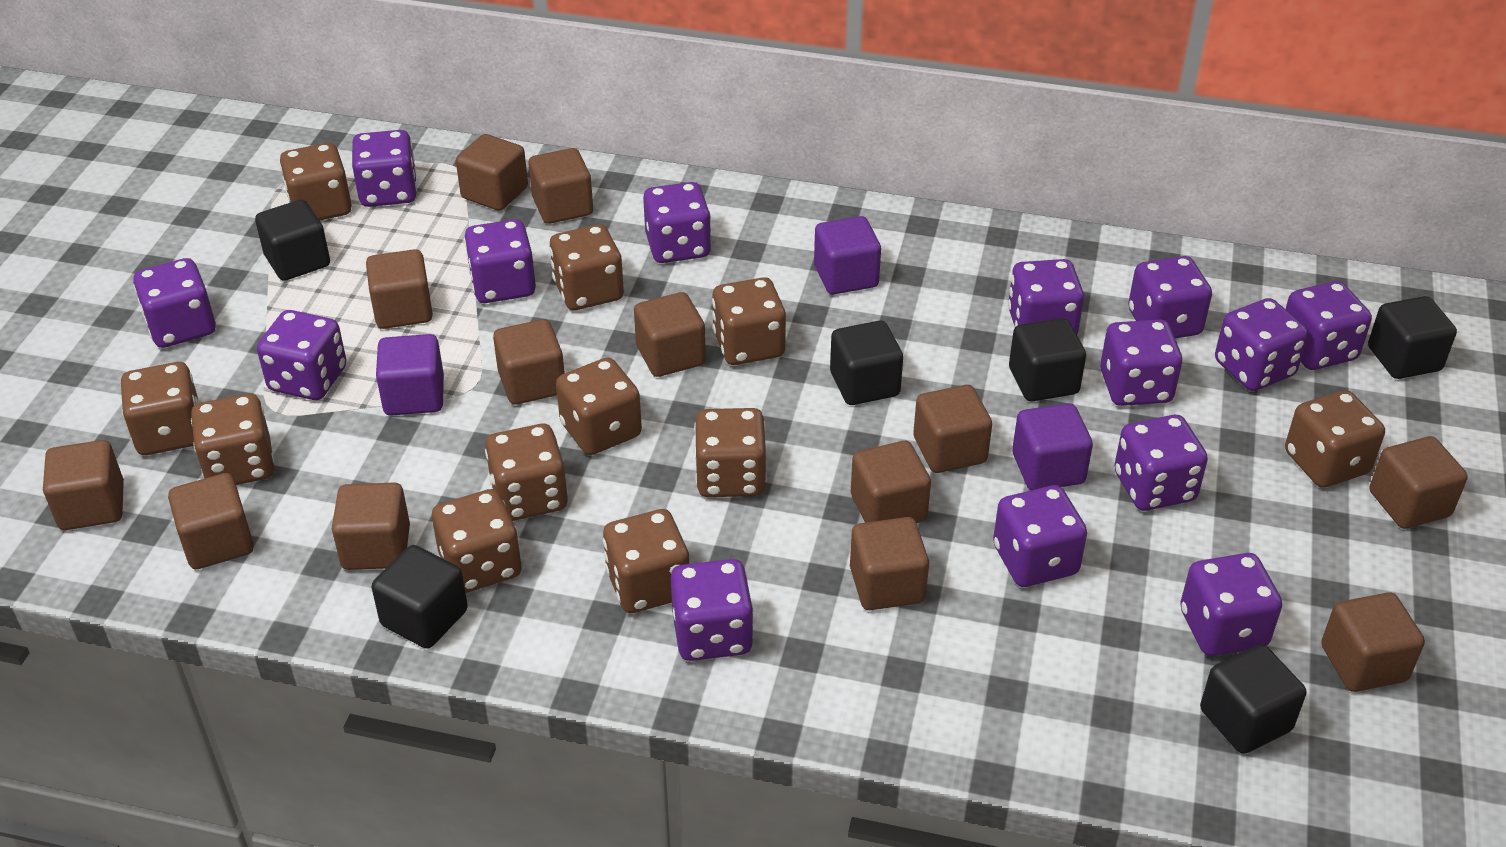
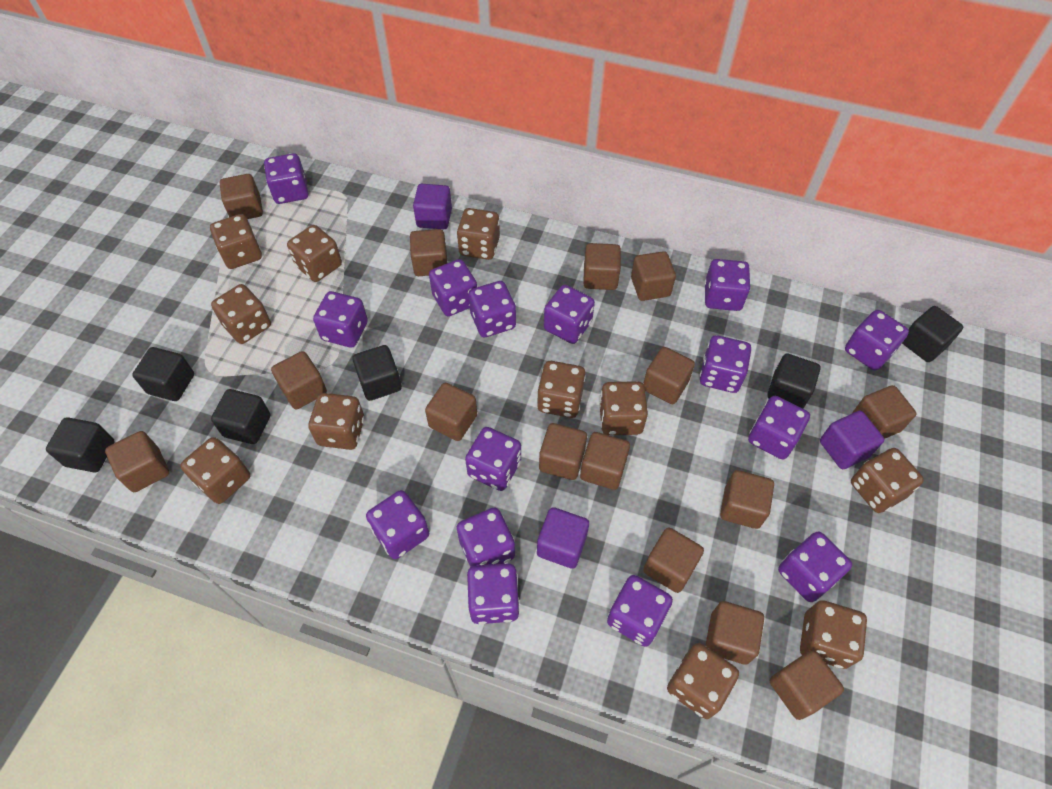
brown cube: [43,440,124,530] [168,473,254,569] [332,482,410,570] [366,249,433,329] [456,134,528,211] [493,319,565,405] [529,148,593,224] [634,292,706,377] [850,517,929,610] [851,441,931,523] [913,385,992,473] [1321,592,1425,692] [1370,436,1468,529] = 13 -> [105,431,169,492] [220,174,263,219] [271,351,327,409] [410,229,447,276] [425,383,477,441] [539,423,587,480] [580,432,630,490] [583,243,621,290] [631,251,676,301] [643,347,695,404] [643,528,704,593] [705,601,764,665] [720,470,774,529] [770,650,844,720] [852,385,916,439] = 15
purple dice: [133,258,216,348] [257,310,346,400] [352,130,417,207] [464,219,536,303] [643,182,711,263] [671,559,753,661] [993,485,1087,587] [1008,259,1084,334] [1100,320,1182,406] [1114,415,1208,511] [1128,256,1212,338] [1180,553,1282,656] [1215,298,1308,391] [1286,281,1372,370] = 14 -> [264,153,308,204] [313,291,368,347] [366,490,429,559] [429,259,477,316] [457,507,515,567] [465,427,521,491] [467,563,520,624] [468,281,516,337] [544,285,595,344] [607,575,673,647] [700,335,751,393] [705,259,750,311] [748,396,810,460] [778,531,852,602] [845,310,909,370] = 15

